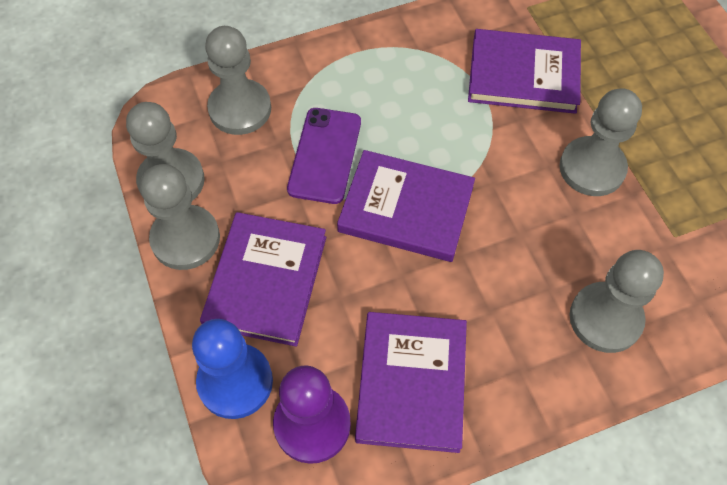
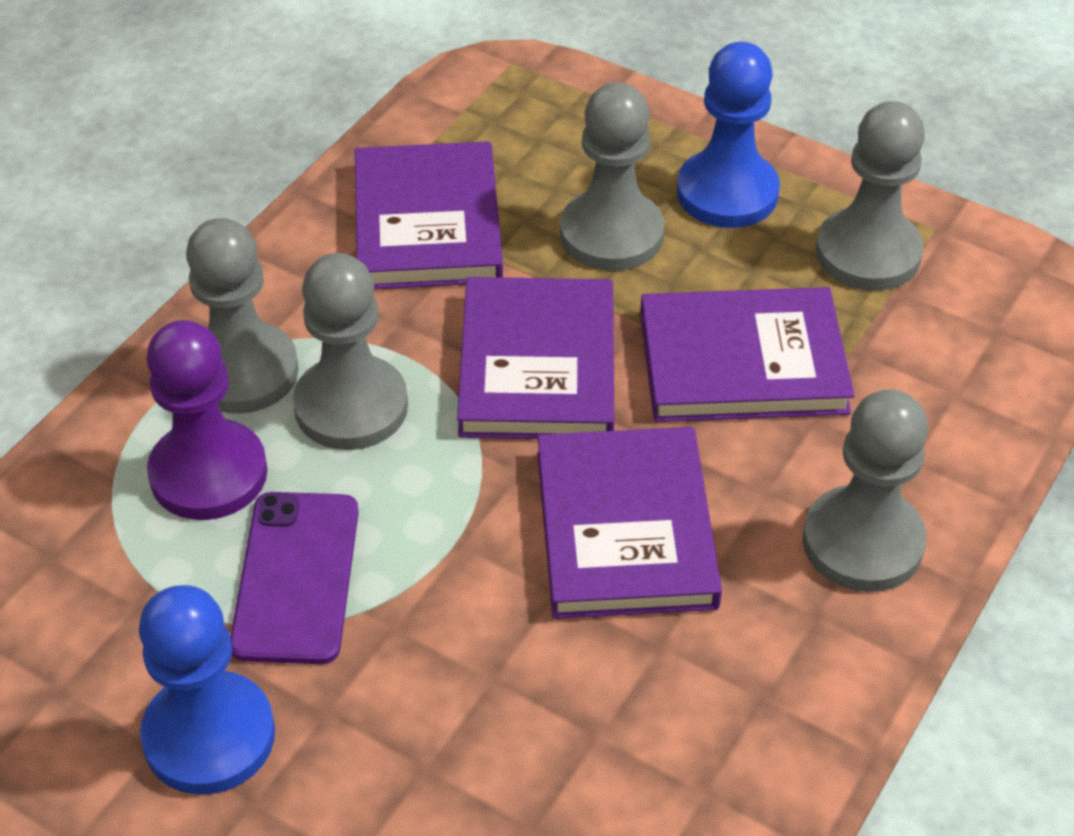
blue pawn: [192,319,273,419] = 1 -> [139,585,275,795] [677,42,780,228] = 2

